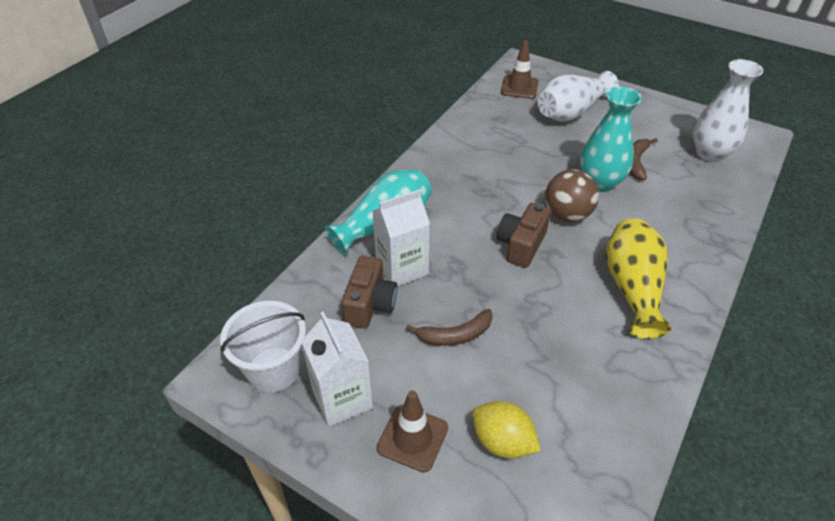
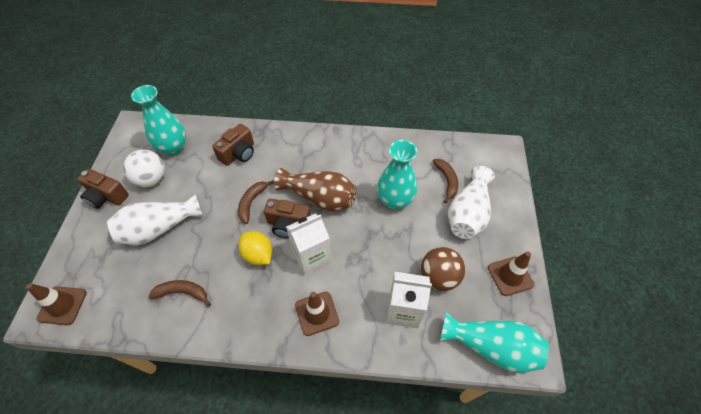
brown banana: [406,309,493,346] [630,138,658,180] = 2 -> [148,280,211,307] [238,180,274,224] [433,159,458,204] = 3
brown camera: [341,256,398,329] [497,203,551,268] = 2 -> [77,168,129,209] [212,124,254,166] [264,199,311,238] = 3
brown traffic cone: [376,390,448,472] [501,40,538,99] = 2 -> [26,283,87,325] [295,292,339,336] [488,252,534,296] = 3
brown vase: none = 0 -> [274,168,356,211] = 1
turquoise vase: [325,169,432,255] [580,87,642,192] = 2 -> [131,85,186,156] [377,140,417,210] [440,312,549,373] = 3
white ball: none = 0 -> [123,150,165,187] = 1
white bucket: [220,301,306,392] = 1 -> none = 0
yellow vase: [606,218,671,339] = 1 -> none = 0

